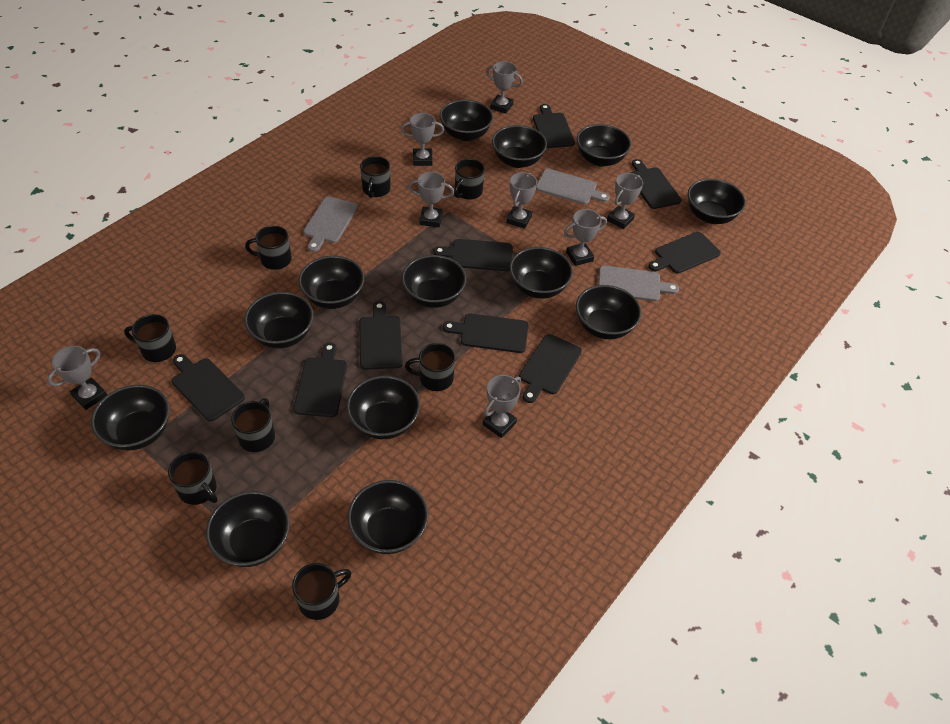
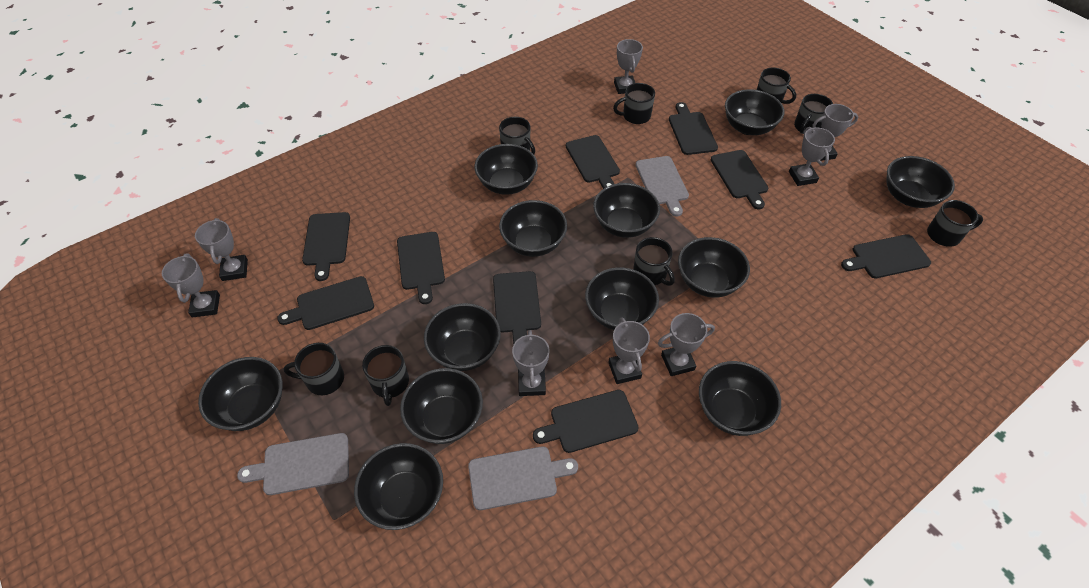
black bowl: [91,385,170,450] [206,491,290,567] [244,292,314,348] [298,256,364,309] [347,376,420,439] [347,480,428,554] [402,255,466,308] [439,100,493,141] [492,125,547,168] [510,247,573,299] [576,285,642,339] [577,124,631,167] [688,179,746,224] = 13 -> [198,357,282,431] [354,443,443,530] [400,368,483,444] [424,303,501,371] [474,144,538,195] [499,200,567,257] [585,267,659,330] [593,183,660,238] [678,237,750,298] [699,361,781,436] [725,89,785,135] [886,156,955,208] = 12

